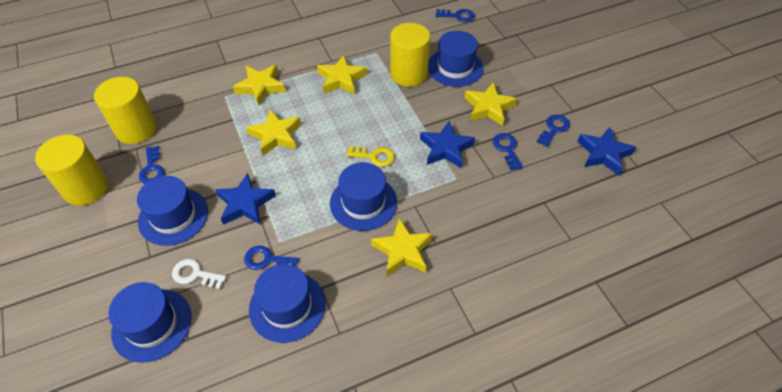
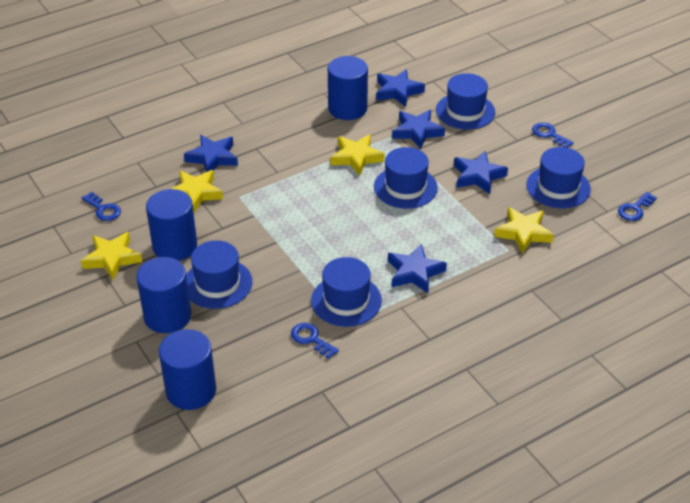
blue cylinder: none = 0 -> [136,257,191,333] [146,189,197,261] [159,329,216,410] [328,56,368,120] = 4
blue key: [139,146,164,184] [244,246,299,270] [435,9,475,22] [493,133,523,170] [537,115,570,147] = 5 -> [82,192,121,221] [291,323,339,359] [532,122,574,148] [618,192,657,221] = 4
blue star: [215,173,276,225] [420,121,475,168] [578,127,636,175] = 3 -> [184,135,238,172] [376,69,425,107] [388,244,447,293] [392,110,445,149] [454,151,508,194] = 5
white key: [172,259,226,289] = 1 -> none = 0
yellow cylinder: [35,135,108,206] [94,77,157,144] [390,23,430,87] = 3 -> none = 0
yellow key: [347,146,395,167] = 1 -> none = 0
yellow star: [233,65,286,105] [246,109,301,156] [317,55,367,95] [371,217,433,276] [464,82,517,126] = 5 -> [81,232,142,280] [172,170,223,213] [331,134,385,176] [494,207,554,254] = 4

